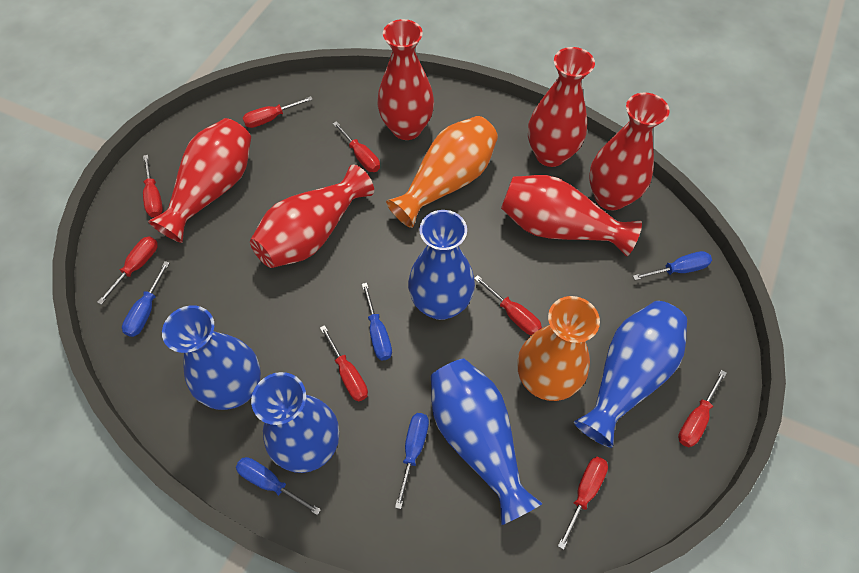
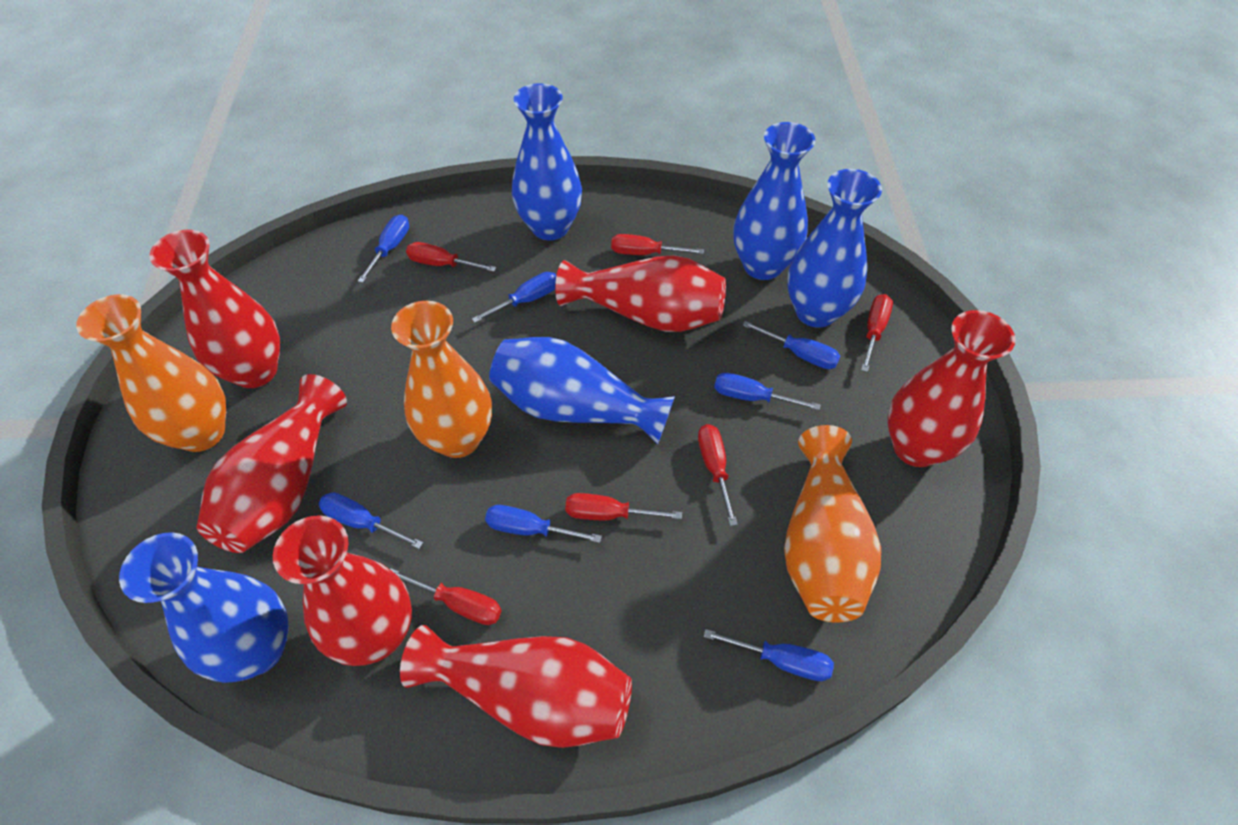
blue screwdriver: [122,261,170,337] [236,457,321,515] [362,283,392,360] [395,413,429,509] [633,251,712,280] = 5 -> [319,492,423,549] [358,215,409,283] [472,272,556,323] [485,505,602,543] [704,629,834,681] [714,373,821,410] [742,321,840,369] = 7
orange vase: [386,116,498,228] [518,296,600,401] = 2 -> [76,294,226,452] [391,301,492,458] [784,425,881,622] = 3
red screwdriver: [97,237,158,305] [143,155,163,217] [243,96,313,128] [320,325,368,402] [333,121,380,172] [474,275,542,335] [558,457,608,550] [678,370,727,447] = 8 -> [390,568,502,625] [406,242,496,272] [565,493,682,520] [611,234,704,255] [698,424,738,526] [861,294,893,372] = 6

